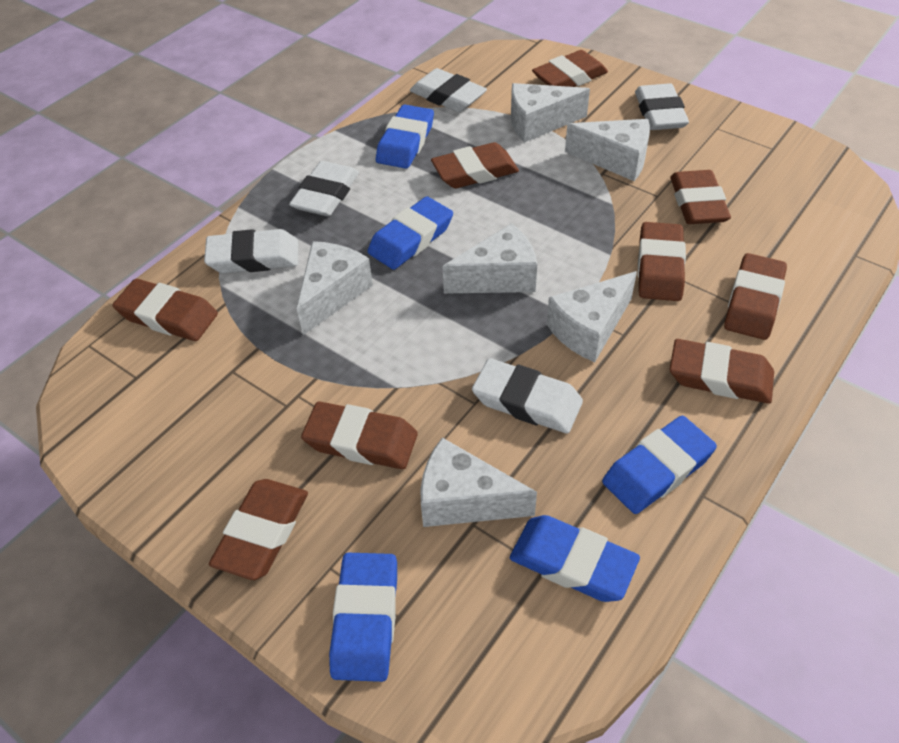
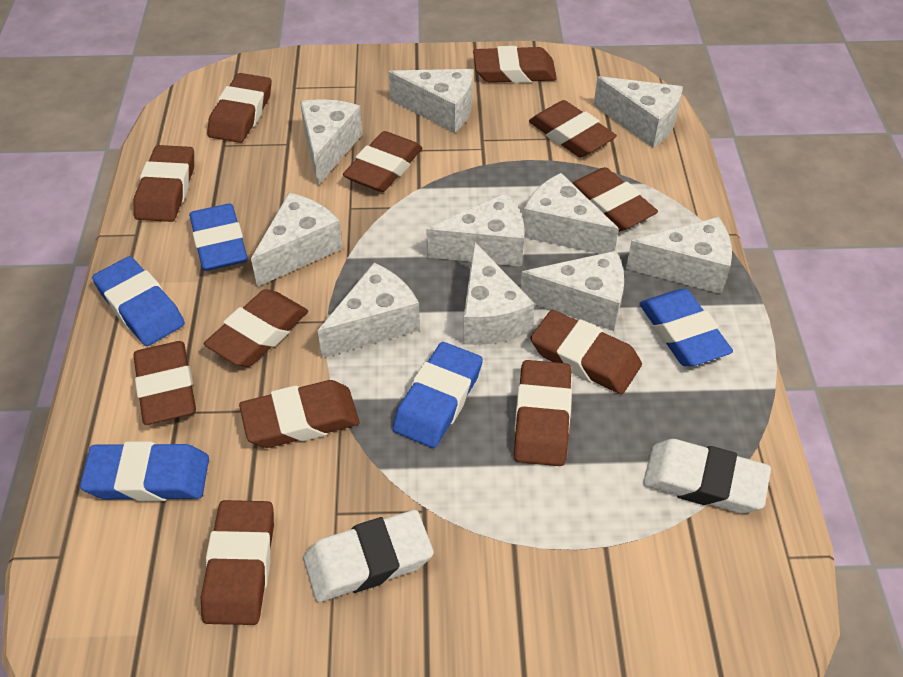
brown eraser: [113,279,218,341] [209,479,308,580] [301,402,418,469] [431,142,519,188] [532,50,608,87] [638,222,686,301] [670,170,731,224] [670,339,774,404] [724,253,787,340] = 9 -> [133,341,196,425] [134,145,194,222] [201,500,274,625] [204,289,308,367] [207,73,272,143] [239,380,359,448] [343,131,422,192] [473,46,557,83] [514,360,572,466] [529,100,617,157] [530,310,642,394] [572,167,658,232] = 12
white cheese: [297,241,373,335] [421,438,537,527] [443,223,537,294] [511,83,590,143] [547,271,637,362] [565,119,650,181] = 6 -> [251,193,343,287] [300,99,363,185] [318,263,420,358] [389,69,473,133] [426,192,525,267] [463,242,535,345] [520,251,624,331] [523,173,619,254] [593,76,683,148] [626,217,732,294] = 10
white eraser: [204,229,298,273] [289,161,359,216] [410,68,487,112] [472,358,583,433] [635,83,689,130] = 5 -> [303,510,434,602] [643,439,771,513] = 2

